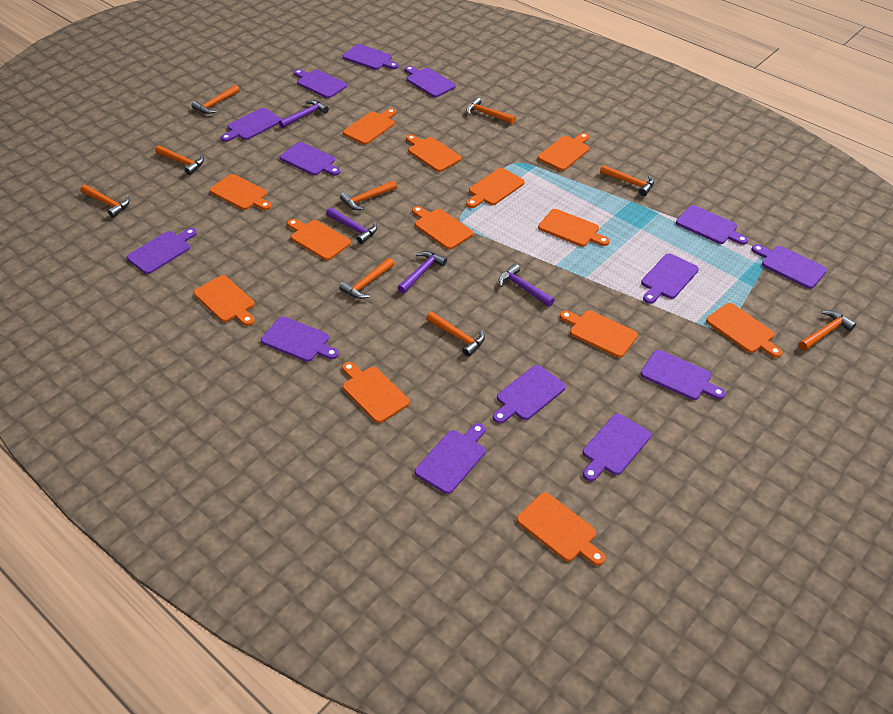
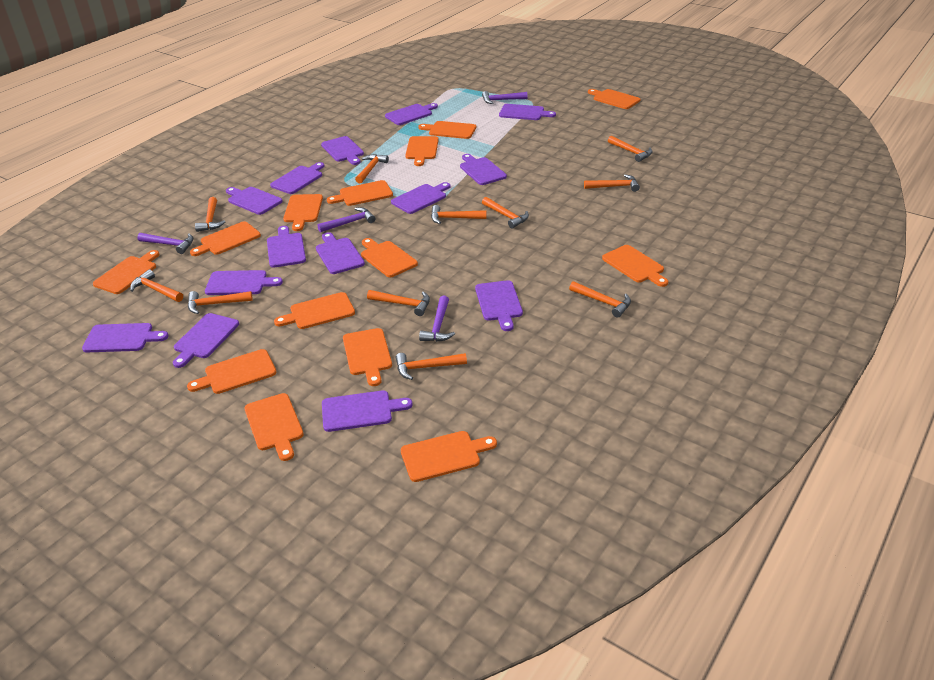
orange cutting board: [194,275,255,326] [210,174,272,210] [287,219,351,261] [342,362,410,423] [343,108,396,145] [406,134,462,172] [412,206,473,250] [466,168,525,208] [517,492,605,566] [538,133,589,171] [538,209,610,247] [560,310,638,358] [706,303,782,358] = 13 -> [93,250,160,294] [187,349,277,394] [190,221,261,256] [244,393,304,461] [274,292,355,329] [283,194,323,231] [327,180,393,206] [343,328,392,386] [361,238,418,277] [401,431,497,482] [405,136,439,166] [418,121,476,139] [588,89,641,109] [602,245,668,287] = 14
orange hammer: [80,185,130,218] [155,145,204,175] [192,85,240,114] [339,258,395,299] [340,180,397,210] [426,312,485,357] [466,97,515,124] [600,165,654,196] [799,310,856,351] = 9 -> [130,269,183,302] [188,291,253,314] [195,197,225,232] [355,154,389,184] [367,290,430,316] [396,353,467,380] [431,205,487,224] [482,197,529,229] [569,281,631,317] [584,174,640,192] [608,136,653,162] = 11

